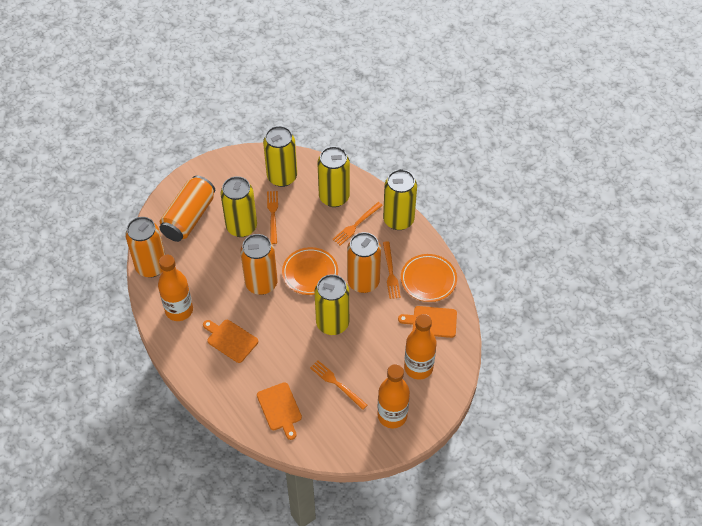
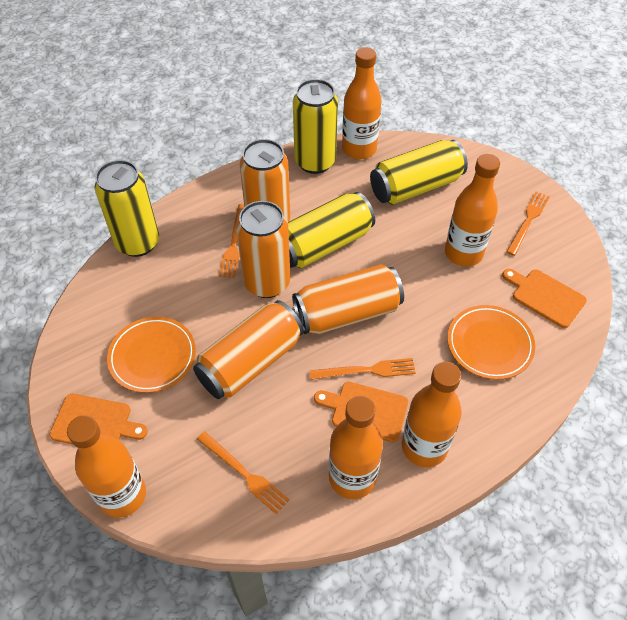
orange bottle: [158,255,193,321] [378,364,410,428] [404,314,437,380] = 3 -> [67,415,146,518] [329,396,383,499] [342,47,382,159] [402,362,462,467] [445,154,500,267] = 5
yellow can: [221,176,257,237] [263,126,297,187] [315,274,349,335] [317,146,350,207] [383,169,417,230] = 5 -> [95,160,159,257] [288,192,375,268] [293,79,338,174] [370,140,468,205] = 4

